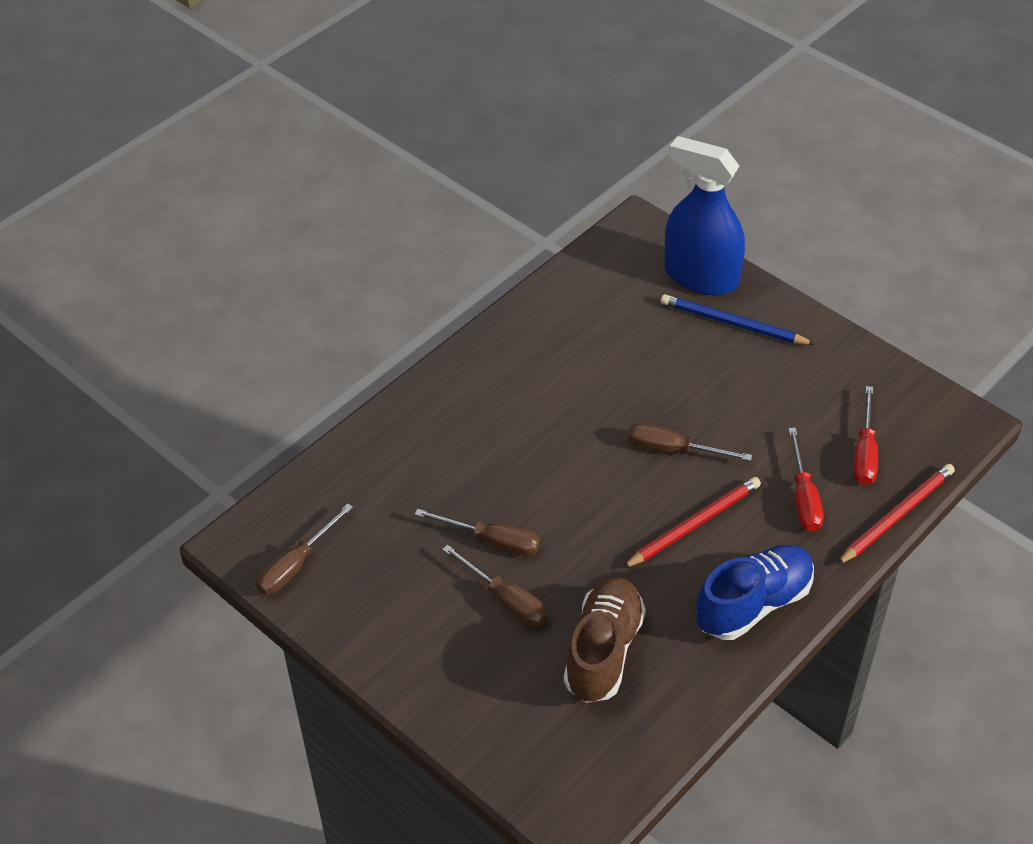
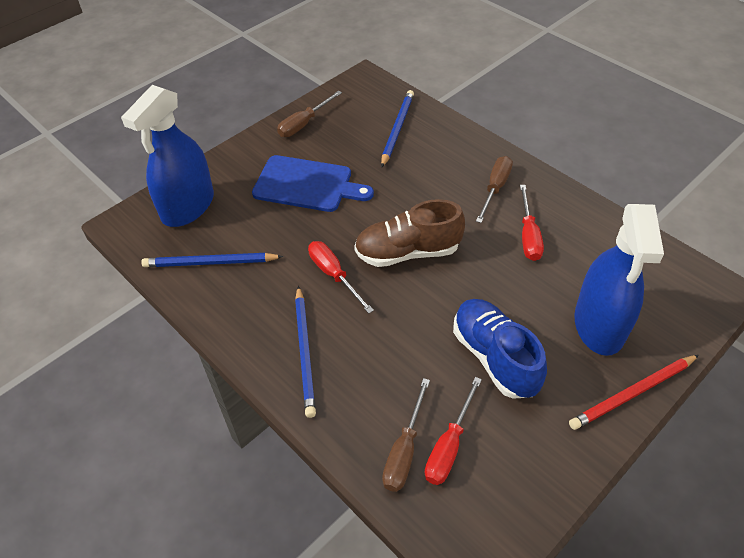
blue cutting board: none = 0 -> [252,155,374,212] = 1
blue pencil: [661,294,815,345] = 1 -> [141,253,283,267] [295,286,316,418] [381,90,414,168] = 3
blue spray bottle: [664,136,745,296] = 1 -> [121,85,214,227] [574,204,664,356] = 2
brown screwdriver: [256,503,353,595] [415,509,540,556] [442,545,548,627] [628,423,752,461] = 4 -> [277,91,342,137] [382,378,430,492] [476,156,513,223] = 3
red pencil: [623,477,761,568] [837,464,955,565] = 2 -> [569,355,699,430] = 1
red screwdriver: [788,428,824,532] [854,386,878,485] = 2 -> [308,241,374,314] [425,377,482,485] [520,185,544,261] = 3

